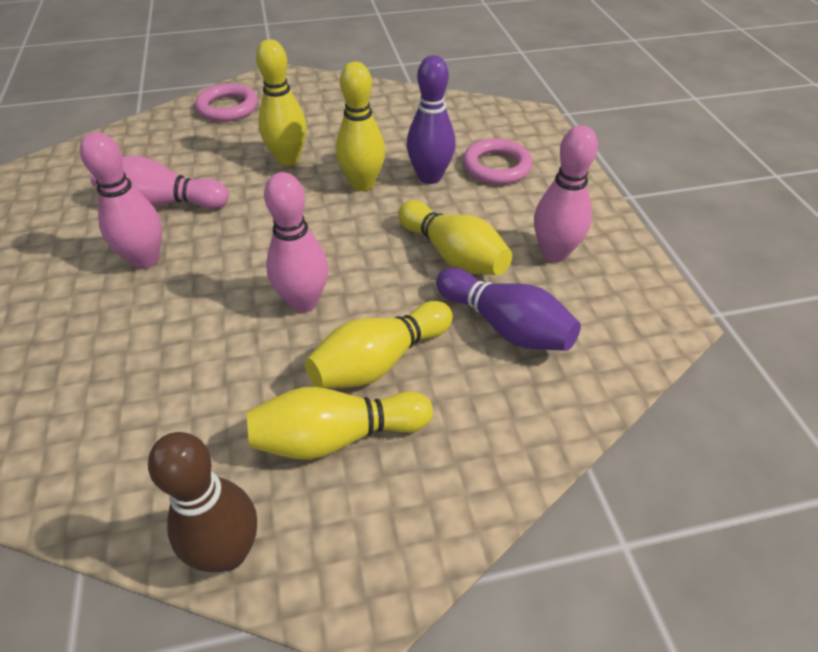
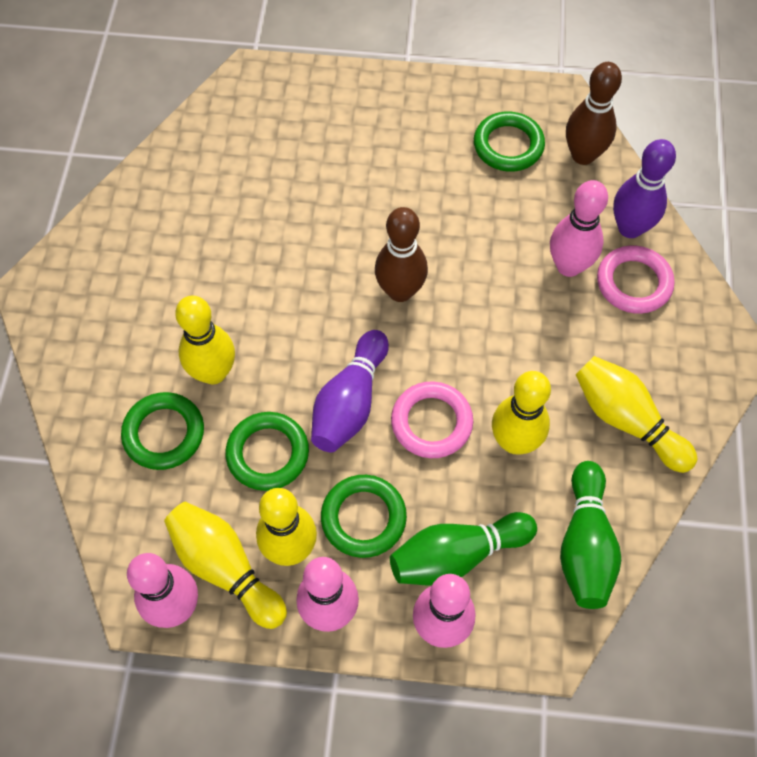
brown bowling pin: [148,432,257,572] = 1 -> [375,207,428,302] [566,62,622,165] = 2
green bowling pin: none = 0 -> [390,512,537,586] [560,461,621,609] = 2
green ring: none = 0 -> [121,392,204,470] [225,412,309,491] [321,475,407,558] [474,112,545,171] = 4

